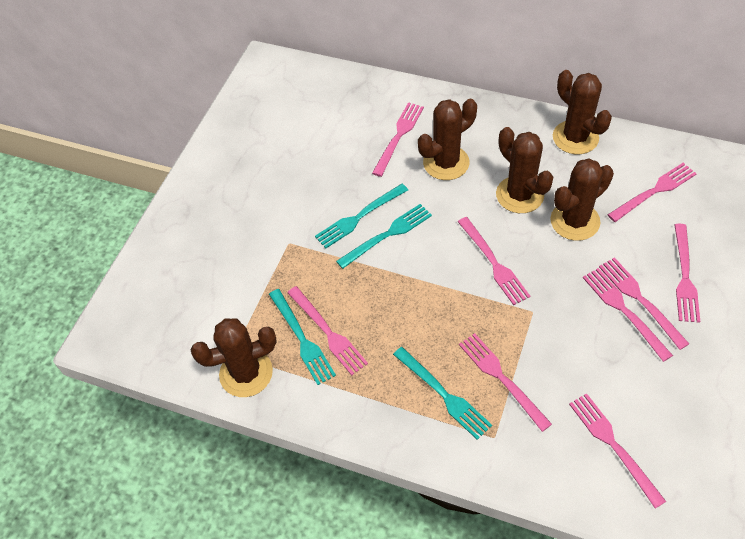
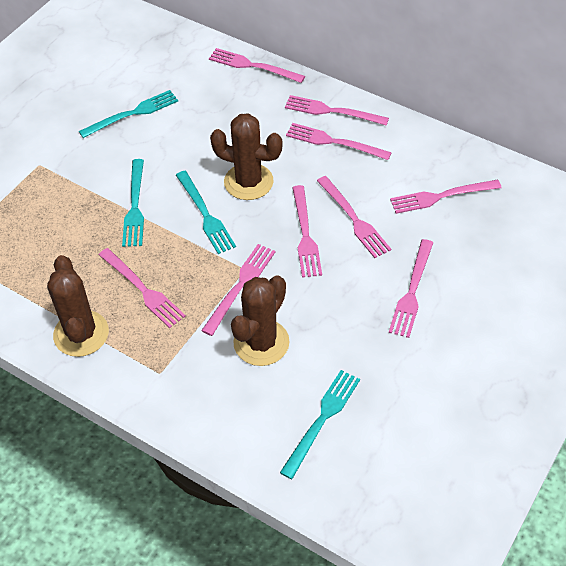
brown cactus: [191,318,277,397] [418,99,477,180] [496,127,553,213] [550,158,614,241] [553,70,612,155] = 5 -> [47,255,109,357] [210,113,282,200] [231,275,289,366] = 3

